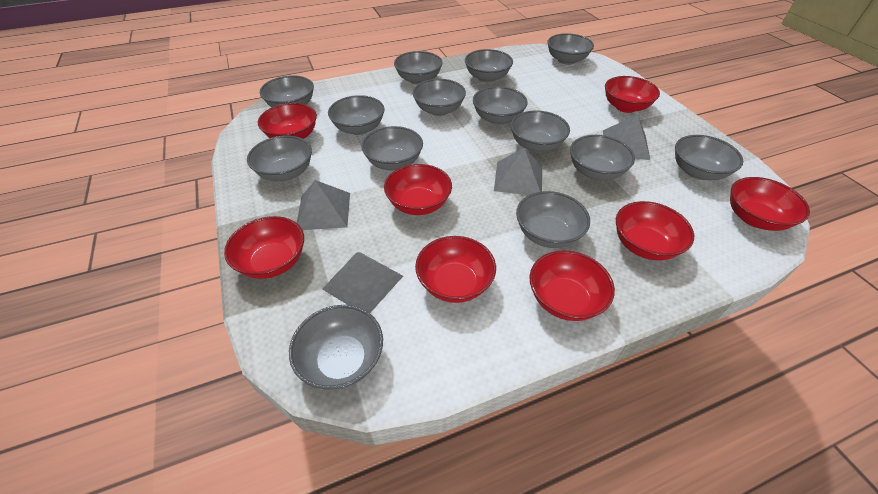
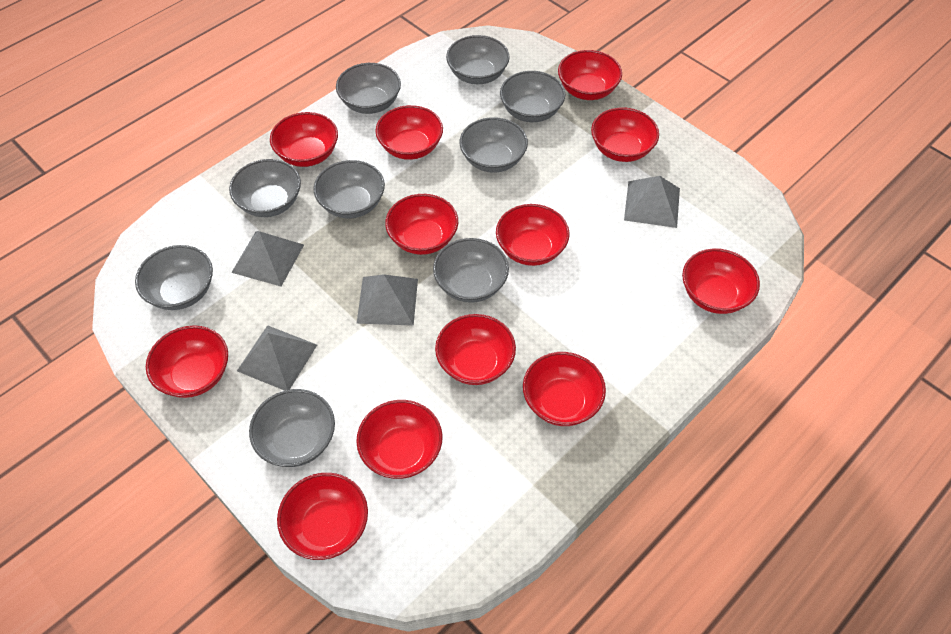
grey bowl: [247,136,312,181] [260,75,314,107] [289,305,383,390] [328,95,385,135] [361,126,423,170] [394,51,443,85] [413,79,466,116] [465,49,513,83] [473,86,528,125] [511,110,570,152] [516,191,590,248] [547,33,594,65] [570,135,635,180] [675,135,743,180] = 14 -> [135,245,213,310] [229,159,301,217] [249,389,335,467] [313,160,385,219] [336,63,401,114] [433,238,509,303] [446,35,510,84] [460,117,528,173] [500,71,565,122] = 9
red bowl: [224,216,304,279] [258,103,317,139] [384,164,452,215] [415,236,496,303] [529,250,615,321] [605,76,660,113] [616,201,694,260] [730,177,810,231] = 8 -> [146,325,228,398] [270,112,338,167] [277,473,368,560] [356,400,442,479] [375,105,443,160] [385,194,458,255] [435,314,516,385] [496,204,570,266] [523,352,606,426] [558,50,622,100] [591,108,659,162] [682,248,760,314] = 12

